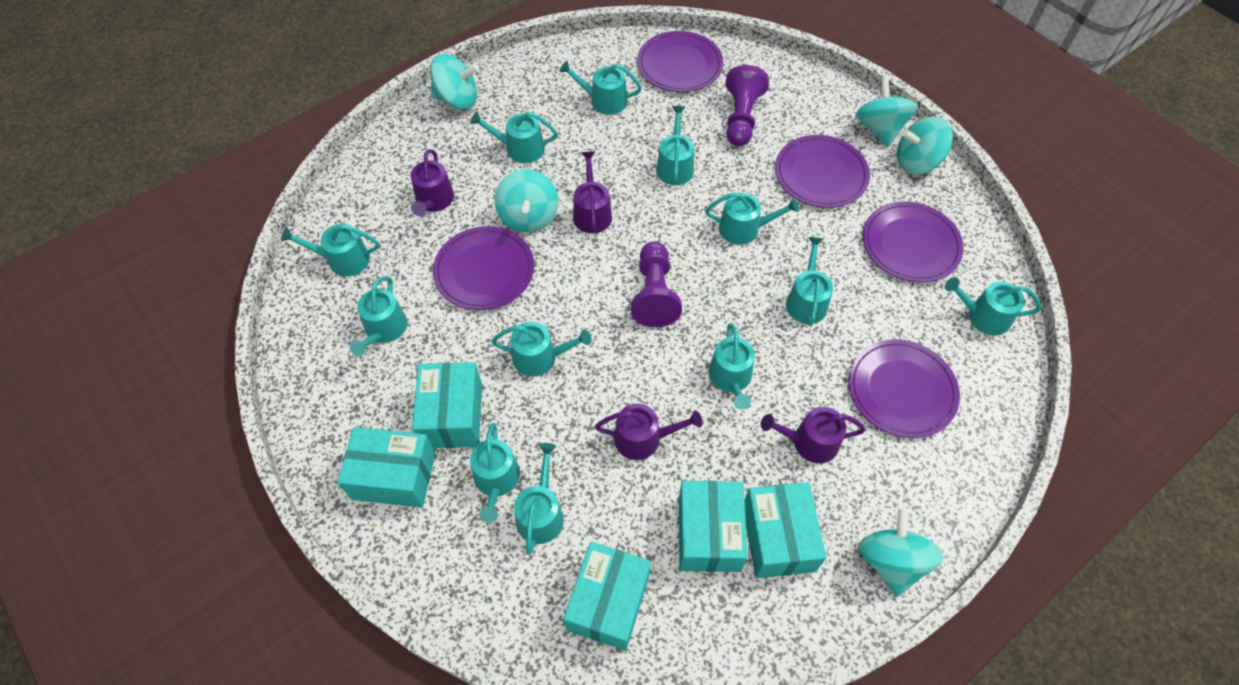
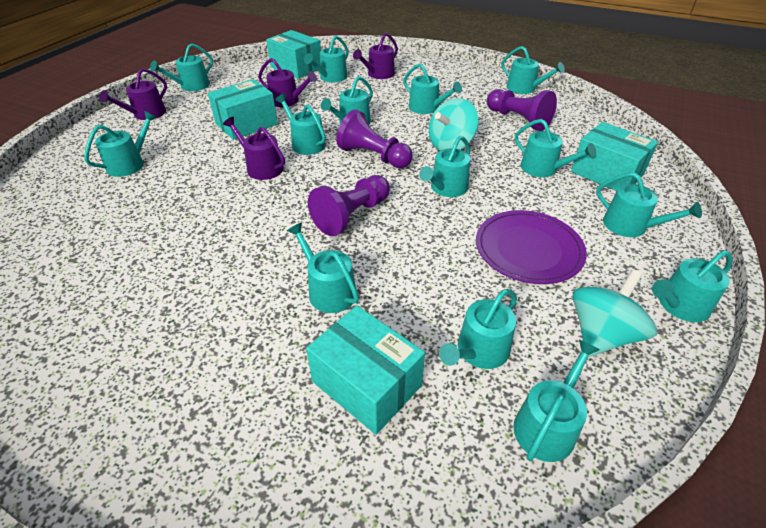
purple pawn: [631,241,682,327] [725,65,769,146] = 2 -> [308,175,390,236] [336,109,413,168] [487,89,557,131] = 3
purple plate: [433,226,534,310] [637,31,723,92] [775,135,870,208] [848,339,960,438] [863,201,964,282] = 5 -> [476,210,587,284] = 1
turquoise box: [337,427,436,507] [412,362,482,448] [563,541,651,651] [679,481,748,572] [744,482,827,578] = 5 -> [208,79,278,140] [266,30,321,79] [306,305,425,435] [571,122,658,191] = 4
turquoise spinning top: [430,54,479,109] [495,169,559,232] [856,76,918,147] [859,507,943,597] [897,116,953,175] = 5 -> [429,98,478,151] [572,270,657,356] = 2
turquoise watering can: [281,224,380,277] [350,276,407,356] [470,112,558,163] [470,423,520,523] [491,322,592,377] [514,443,564,555] [559,61,642,115] [656,106,694,185] [705,192,799,245] [709,323,755,410] [786,237,833,326] [945,277,1041,336] = 12 -> [84,111,157,177] [150,43,213,91] [275,94,326,155] [287,222,359,313] [304,35,349,82] [321,76,373,124] [403,63,462,114] [419,136,471,197] [439,289,517,369] [501,46,565,94] [513,339,600,462] [515,119,596,177] [596,172,702,237] [652,250,732,322] = 14

